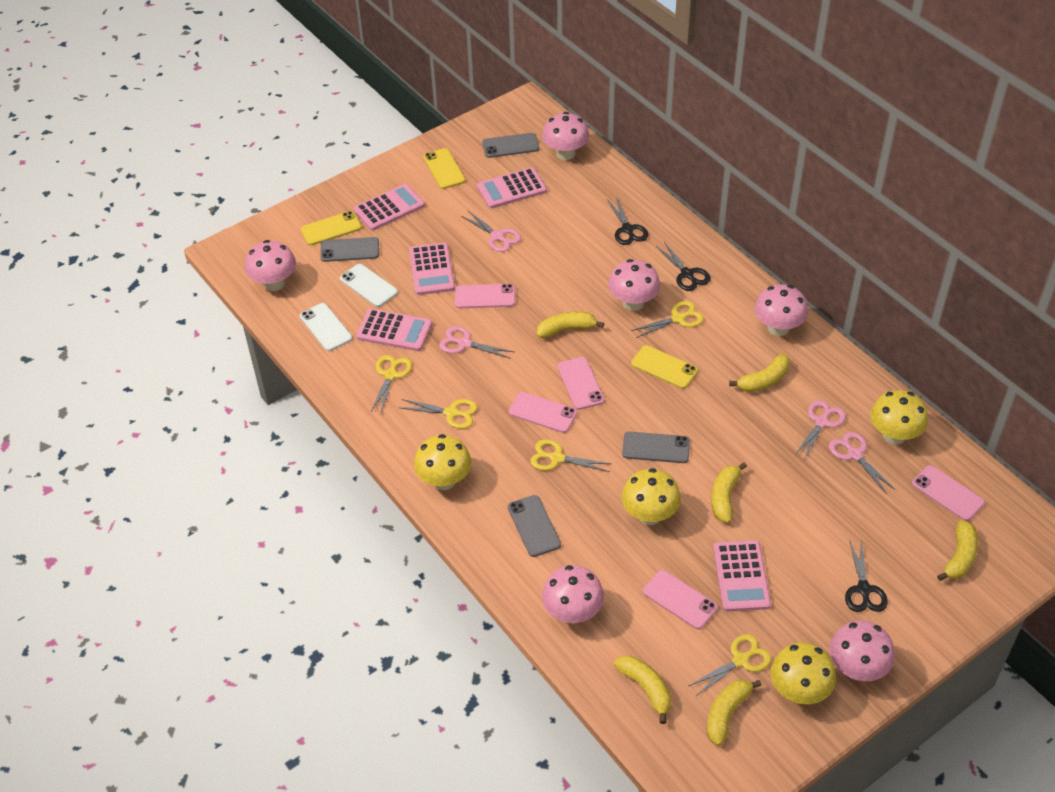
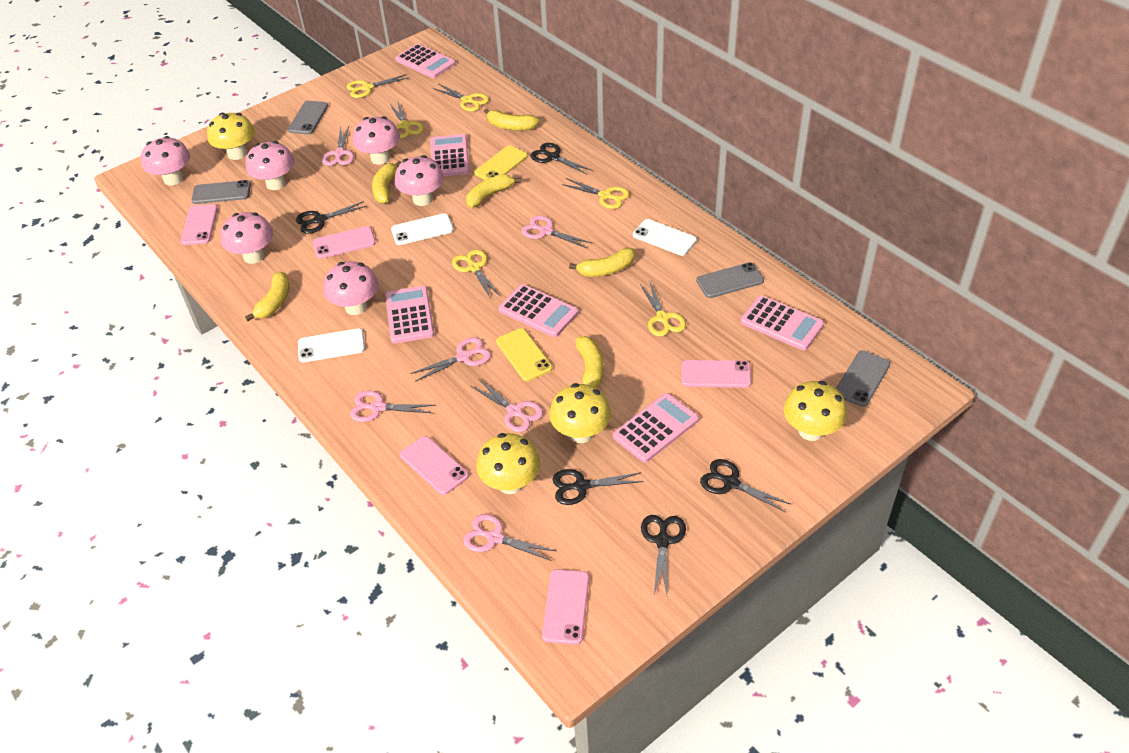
black scissors: [607,197,648,245] [656,242,711,291] [845,539,888,612] = 3 -> [296,201,367,234] [531,143,593,175] [552,469,644,505] [641,515,686,594] [700,459,790,513] = 5
pink calculator: [353,184,425,231] [356,309,432,351] [409,243,455,295] [477,167,547,209] [713,540,771,612] = 5 -> [385,286,434,344] [395,44,456,78] [430,134,469,176] [498,284,578,337] [613,393,699,463] [740,295,824,350] = 6
pink scissors: [439,326,514,359] [461,211,521,252] [794,400,846,460] [829,432,895,494] = 4 -> [322,126,354,166] [350,391,435,422] [410,337,491,382] [463,514,556,561] [471,379,543,432] [521,215,592,248] = 6
white phone: [300,303,352,351] [340,264,398,307] = 2 -> [298,328,365,363] [391,213,454,245] [633,219,697,256] = 3
yellow phone: [300,211,362,245] [423,148,465,189] [631,345,698,389] = 3 -> [474,145,528,180] [496,328,552,381] = 2
yellow scissors: [370,355,412,413] [401,399,477,429] [530,439,611,472] [631,301,704,338] [689,634,771,696] = 5 -> [346,74,408,98] [389,102,423,138] [433,84,489,112] [452,249,501,299] [561,178,630,209] [640,282,686,337] = 6

